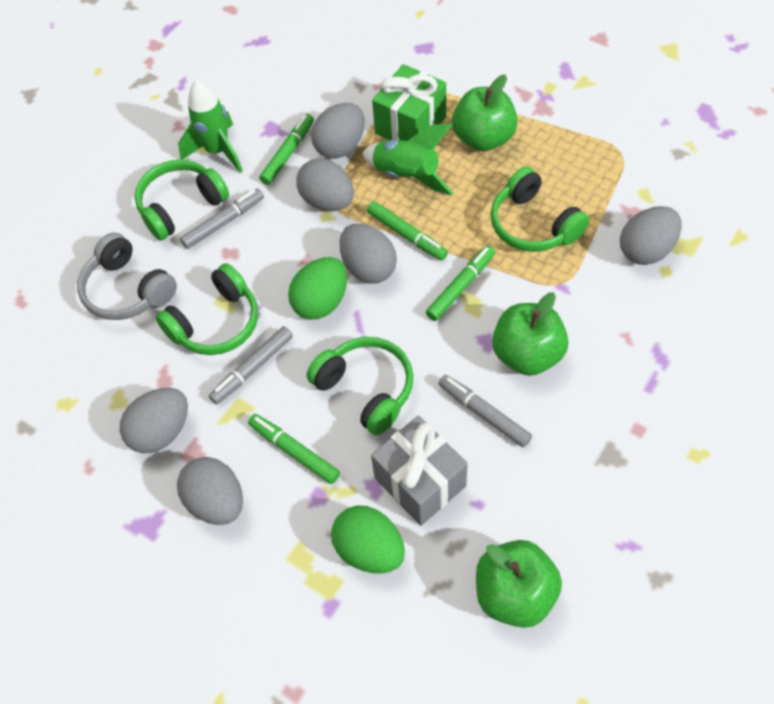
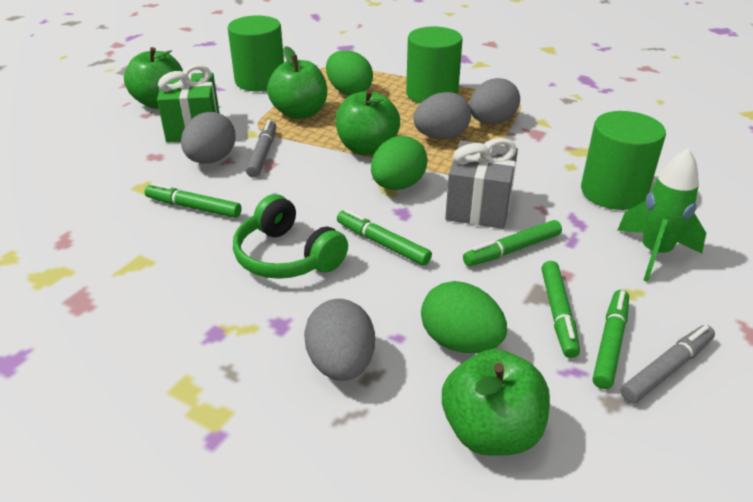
green apple: [452,75,518,151] [476,540,562,628] [492,292,568,376] = 3 -> [124,47,183,109] [267,46,327,119] [335,90,400,155] [442,349,550,456] = 4
green cylinder: none = 0 -> [228,15,284,91] [406,26,463,104] [581,111,666,210] = 3
green egg: [288,257,348,320] [331,505,405,574] = 2 -> [326,50,373,95] [371,136,427,190] [421,281,507,353] = 3
green headphones: [135,160,229,241] [156,263,258,355] [307,337,413,435] [491,167,589,252] = 4 -> [233,194,348,279] = 1
green marker: [248,414,340,484] [259,114,314,185] [367,201,448,261] [426,245,495,321] = 4 -> [145,183,242,218] [337,209,432,265] [463,220,562,266] [542,261,580,358] [593,290,629,389] = 5
green rocket: [178,80,243,173] [362,124,453,195] = 2 -> [617,148,706,282] = 1
grey egg: [120,388,188,453] [177,457,243,525] [296,159,354,211] [311,103,365,159] [339,223,397,284] [620,206,682,265] = 6 -> [181,112,235,164] [304,299,375,381] [413,92,471,139] [469,78,520,125] = 4
grey headphones: [77,233,177,320] = 1 -> none = 0
grey marker: [180,189,264,249] [209,326,293,404] [439,375,532,447] = 3 -> [246,120,276,178] [620,325,715,403] = 2

